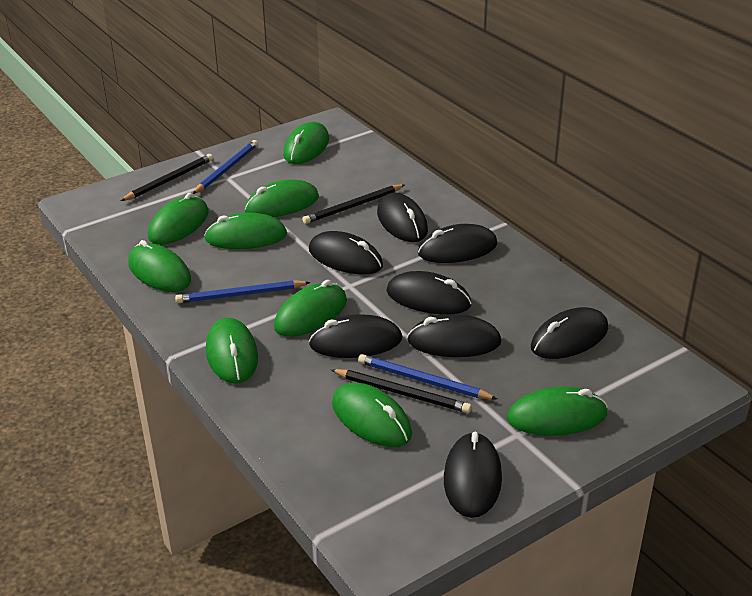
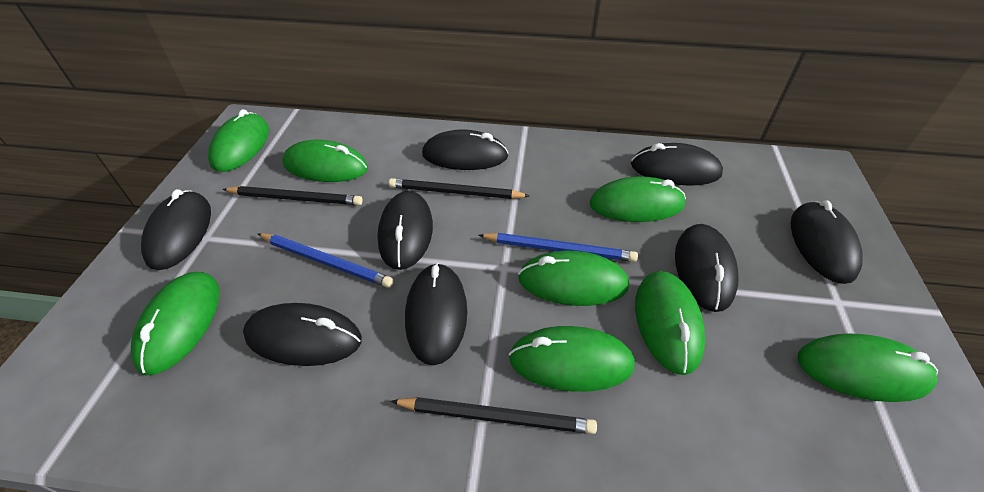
blue pencil: [175,280,310,303] [193,140,258,194] [358,354,497,400] = 3 -> [257,233,394,288] [478,233,638,262] = 2
green mouse: [128,240,191,292] [148,192,209,245] [204,212,287,249] [206,318,258,383] [245,180,319,217] [274,280,347,337] [283,122,329,164] [332,383,412,447] [507,387,608,436] = 9 -> [131,272,220,376] [208,109,269,172] [282,140,368,182] [509,326,635,392] [518,251,629,306] [590,177,686,222] [635,271,705,375] [798,333,938,402] = 8

